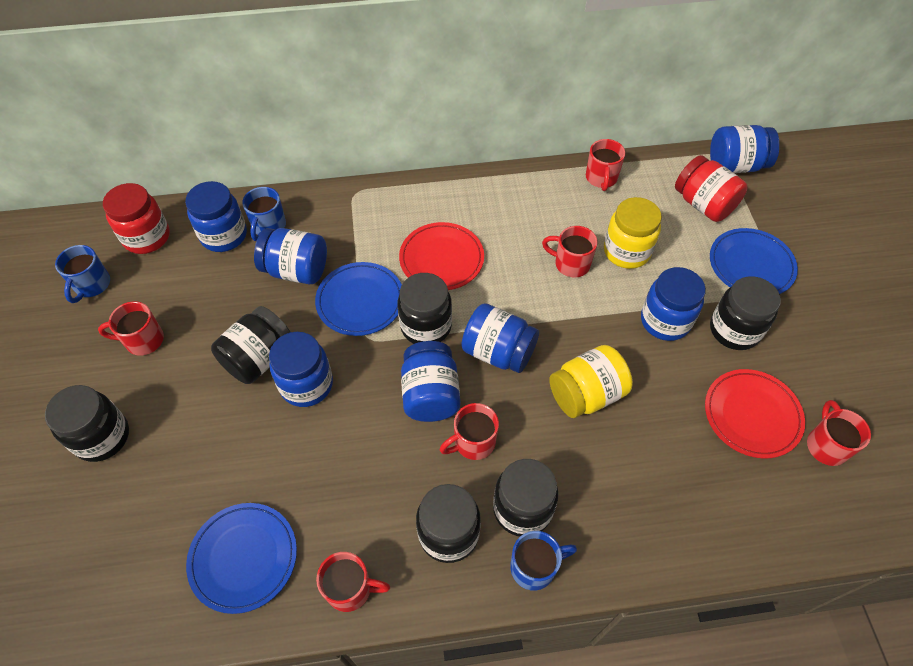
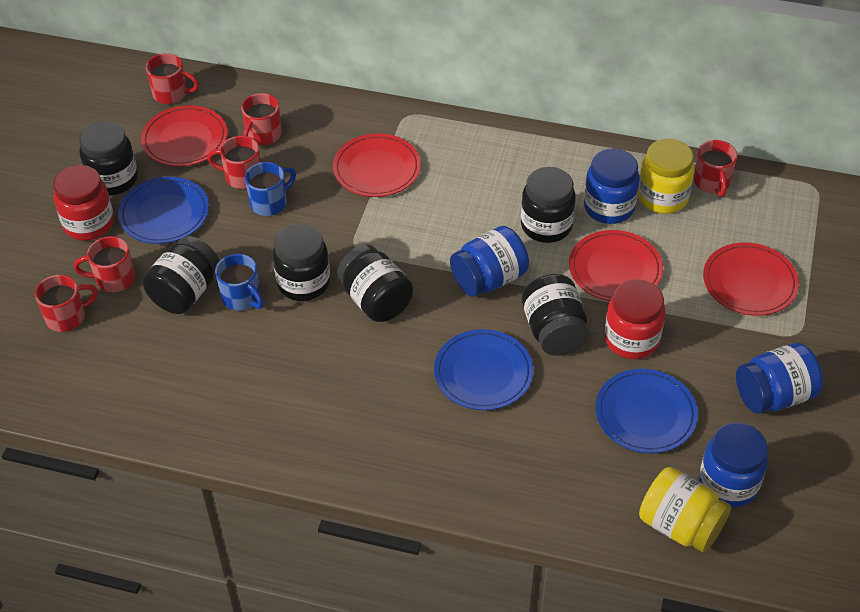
blue jar: [185,181,247,252] [254,228,327,284] [269,332,333,407] [401,341,460,422] [462,303,539,373] [641,267,706,341] [710,125,780,173] = 7 -> [450,226,529,297] [584,148,640,224] [699,423,768,508] [736,343,823,414] = 4
blue mug: [55,245,110,303] [242,187,286,241] [510,531,577,591] = 3 -> [215,254,264,311] [245,162,296,216] = 2
red plate: [399,222,484,290] [705,369,805,458] = 2 -> [141,105,227,167] [333,133,421,197] [569,230,663,301] [703,242,799,316] = 4

